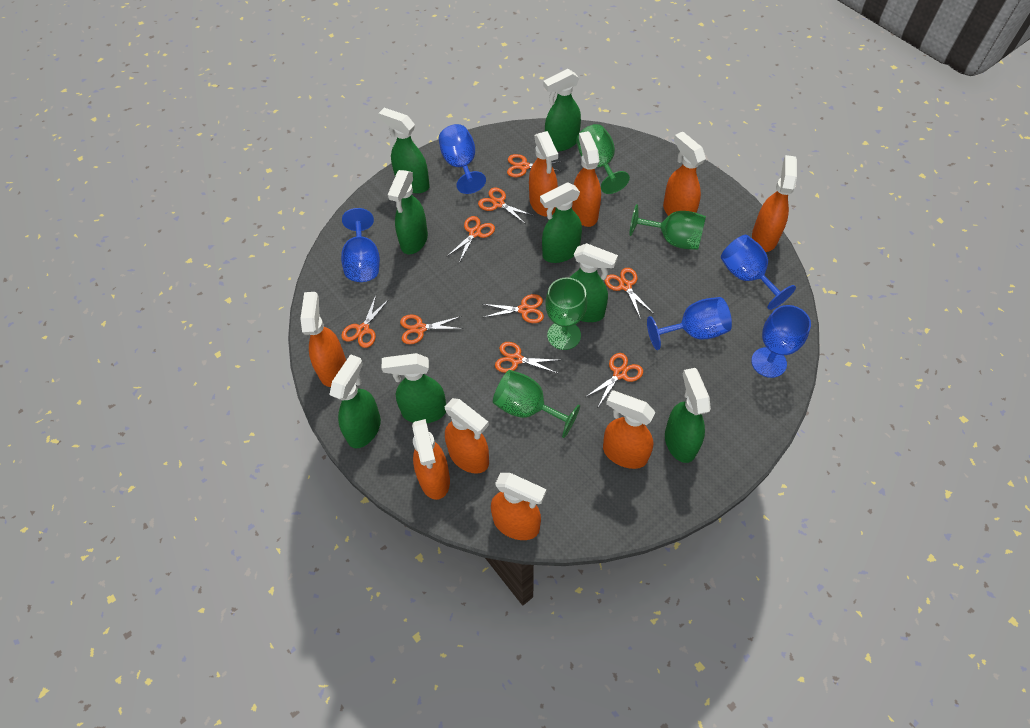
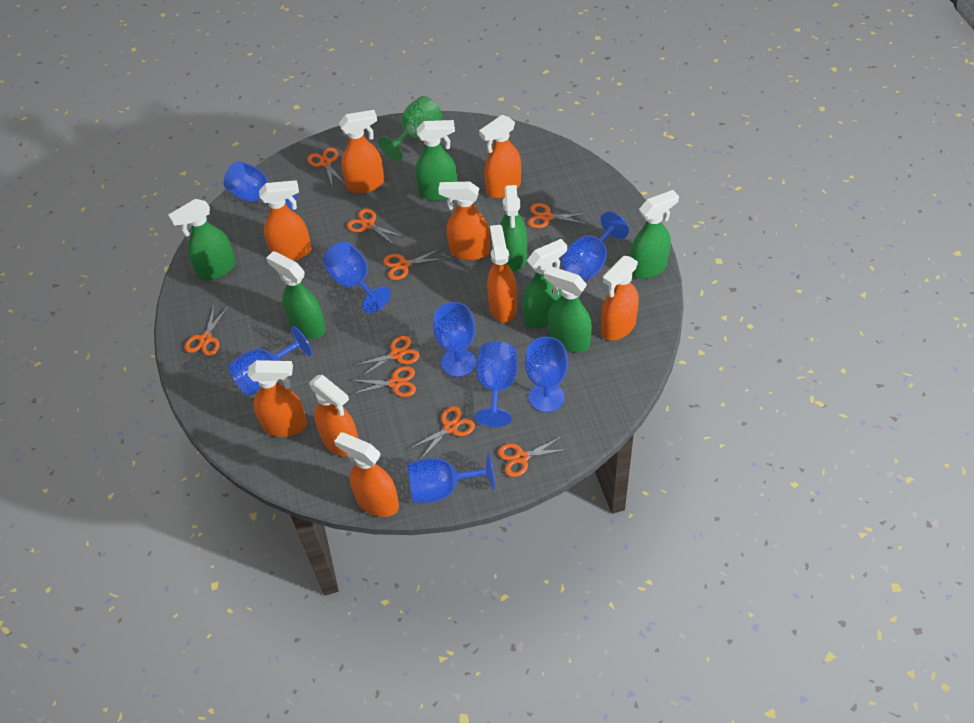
blue goblet: [341,208,380,282] [439,124,486,194] [647,297,732,350] [721,235,796,310] [751,305,811,378] = 5 -> [224,161,297,210] [228,326,312,396] [323,241,391,313] [407,452,495,503] [433,302,476,377] [475,341,518,427] [525,337,568,413] [561,212,629,281] = 8
green goblet: [493,370,580,438] [545,278,587,350] [576,124,630,194] [629,204,706,250] = 4 -> [378,96,442,161] = 1
green spray bottle: [329,354,381,448] [378,108,430,193] [382,353,446,423] [388,170,428,255] [540,182,582,263] [543,69,581,152] [569,243,618,322] [665,368,711,463] = 8 -> [168,199,236,280] [266,251,326,339] [415,120,457,201] [500,185,527,271] [523,239,567,329] [544,266,592,352] [630,190,679,279] = 7

